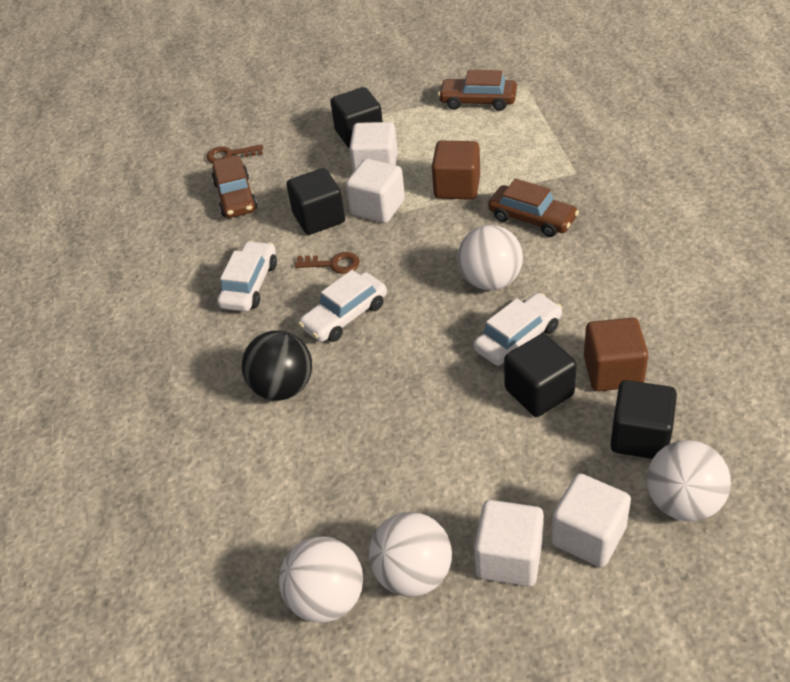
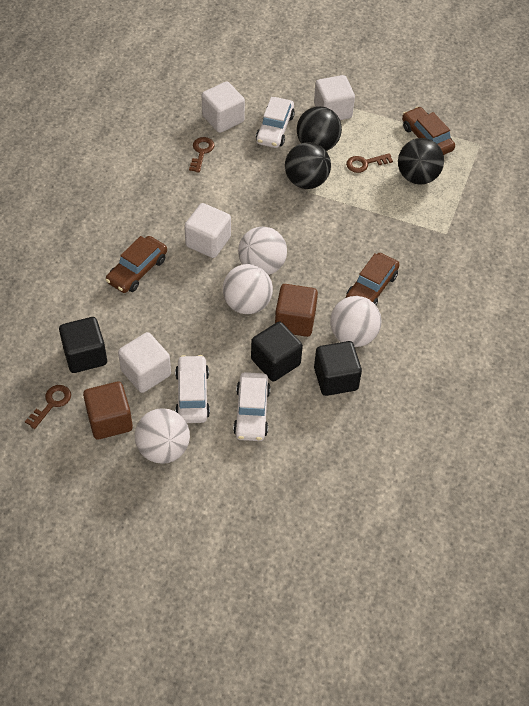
black ball: [242,330,312,401] = 1 -> [285,142,331,189] [297,106,342,151] [398,138,444,185] = 3
black cube: [287,168,345,235] [330,87,383,148] [504,334,577,417] [610,380,677,459] = 4 -> [59,317,107,373] [251,322,303,381] [314,341,362,396] = 3
brown key: [206,144,263,163] [295,252,360,274] = 2 -> [25,385,71,429] [189,137,215,173] [346,153,393,173] = 3

